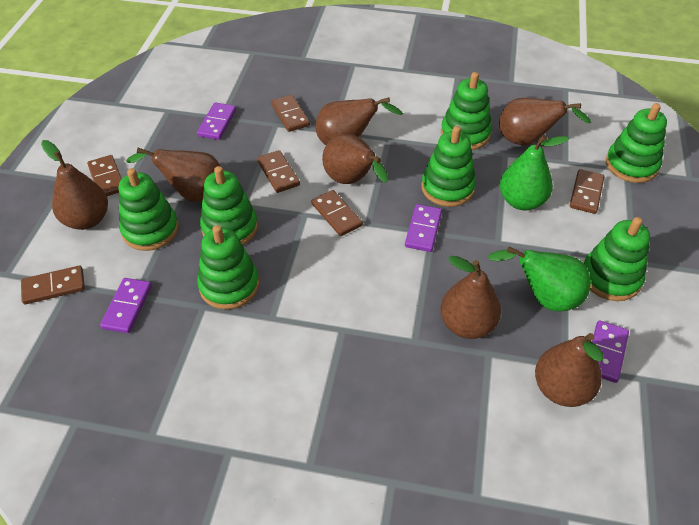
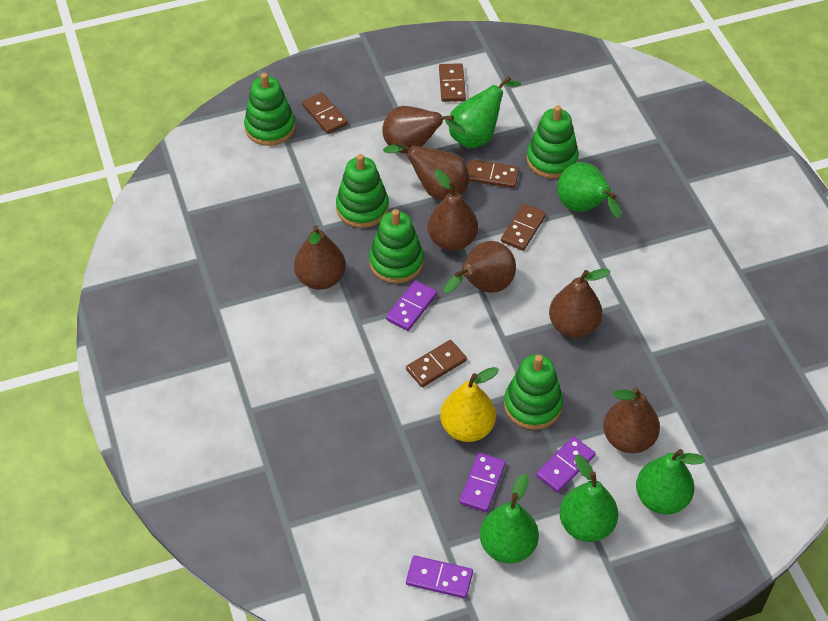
brown domino: [21,265,85,304] [87,155,122,196] [257,150,300,193] [271,95,310,132] [311,190,363,236] [570,169,604,214] = 6 -> [302,92,348,134] [406,340,467,387] [439,63,466,102] [467,159,519,188] [501,203,546,251] = 5
green pear: [488,247,591,312] [500,135,569,210] = 2 -> [449,76,521,148] [480,473,539,564] [557,162,622,218] [559,455,618,542] [636,449,705,514] = 5
green stacking toy: [119,168,179,251] [197,225,259,310] [200,166,258,245] [421,126,476,207] [441,72,492,150] [584,217,650,301] [606,103,667,183] = 7 -> [244,73,296,146] [336,154,389,228] [369,209,424,283] [504,354,563,430] [526,105,579,179] = 5
yellow pear: none = 0 -> [440,367,499,442] = 1

